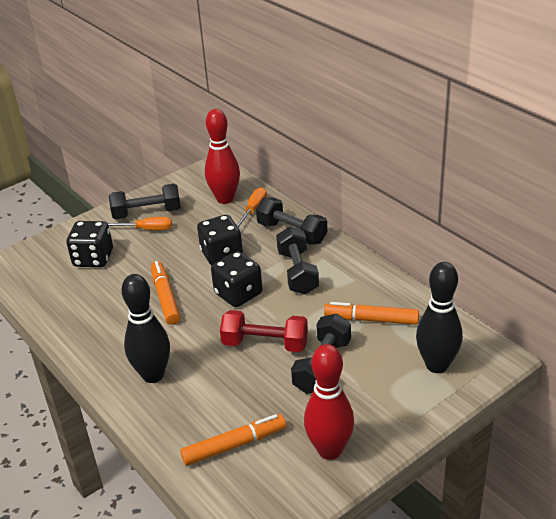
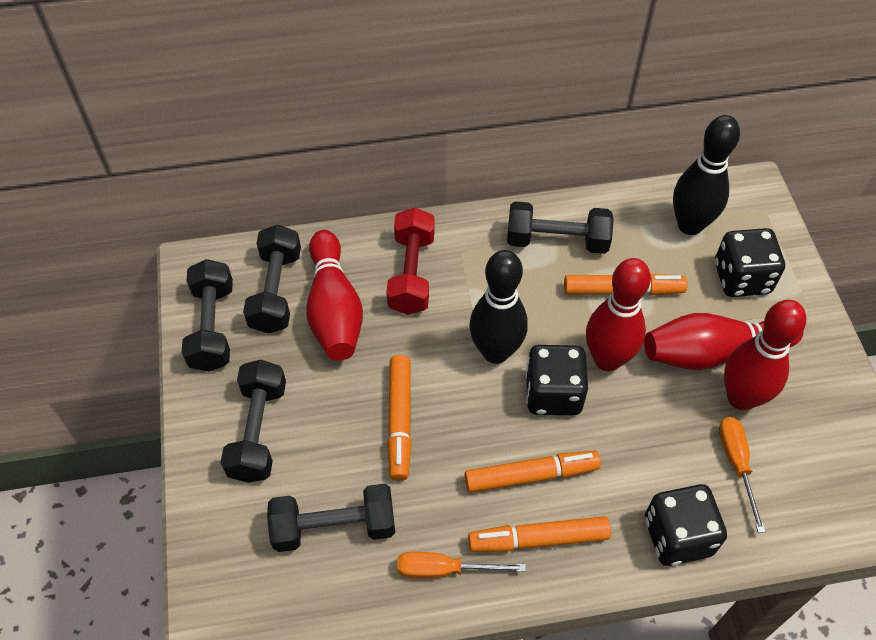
black dumbbell: [109,184,181,219] [256,197,327,245] [276,227,319,295] [291,314,351,394] = 4 -> [182,259,233,372] [220,360,286,483] [243,225,301,334] [267,484,395,552] [507,201,614,254] = 5
orange marker: [151,261,180,325] [180,414,286,466] [324,302,419,325] = 3 -> [387,355,412,481] [465,451,601,493] [468,516,611,552] [564,274,688,295] = 4
red bowling pin: [205,109,240,204] [304,344,354,460] = 2 -> [306,230,363,361] [586,258,651,371] [644,313,803,370] [724,300,806,410] = 4

